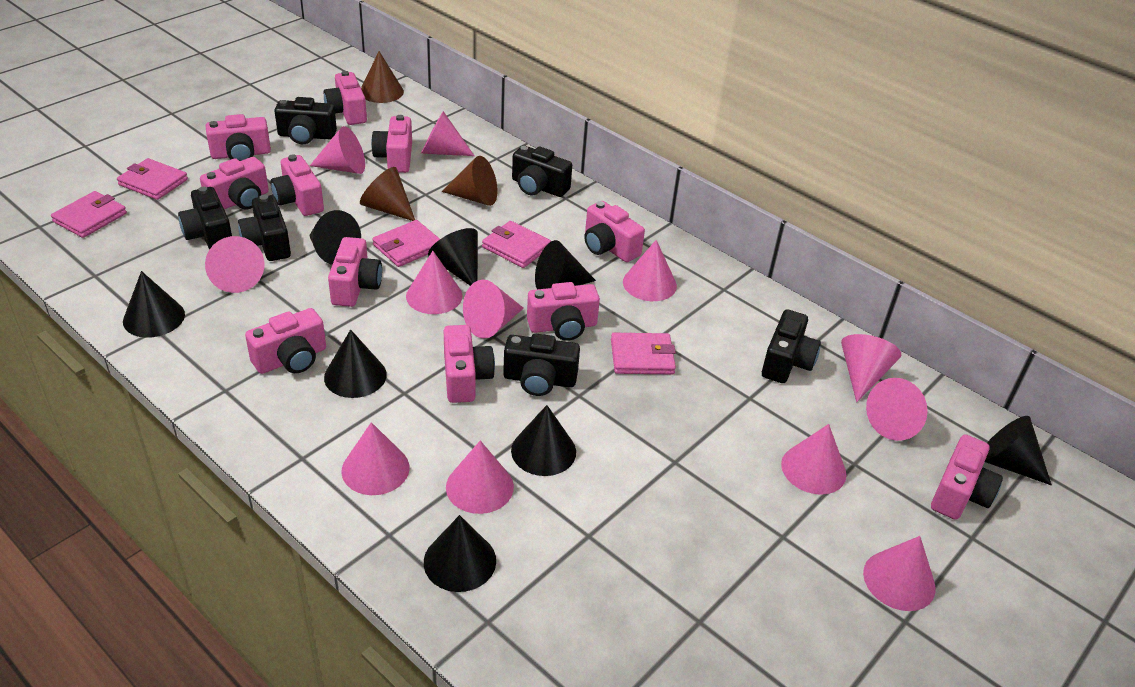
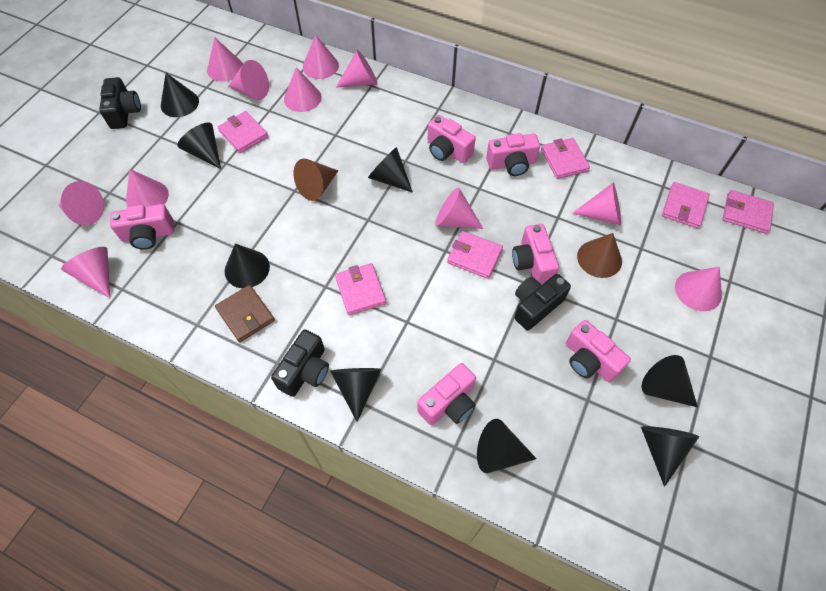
black camera: [178,187,232,250] [238,195,291,261] [274,97,337,144] [503,333,580,396] [512,145,572,197] [762,309,821,383] = 6 -> [99,77,141,129] [271,329,329,397] [514,274,571,331] = 3
brown cone: [360,167,415,221] [361,51,404,103] [441,156,498,206] = 3 -> [294,159,338,201] [577,233,622,278] = 2
brown wallet: none = 0 -> [215,285,275,342] = 1
pink camera: [200,157,269,209] [206,114,271,161] [245,308,326,374] [271,155,324,216] [324,71,367,125] [328,237,382,307] [371,115,412,173] [444,325,495,403] [527,282,600,341] [584,201,645,262] [931,434,1003,520] = 11 -> [110,204,174,250] [417,363,476,425] [428,115,476,163] [486,133,540,176] [512,224,559,284] [566,320,631,382] = 6
pink cone: [205,236,264,293] [310,126,365,174] [341,422,409,495] [406,251,463,314] [421,111,474,156] [446,440,514,514] [463,280,524,339] [623,240,677,301] [781,424,847,495] [841,334,901,402] [863,536,936,611] [866,378,928,441] = 12 -> [59,181,104,225] [61,247,110,298] [126,169,169,207] [207,37,243,82] [228,60,269,100] [284,67,322,112] [303,35,339,79] [336,50,378,88] [435,187,483,229] [573,182,621,226] [675,267,722,311] = 11
pink wallet: [51,191,127,238] [117,158,188,200] [372,220,440,267] [482,221,551,268] [611,333,676,374] = 5 -> [218,111,268,153] [335,263,386,315] [447,231,503,279] [541,138,590,179] [662,182,710,228] [722,190,774,234] = 6

